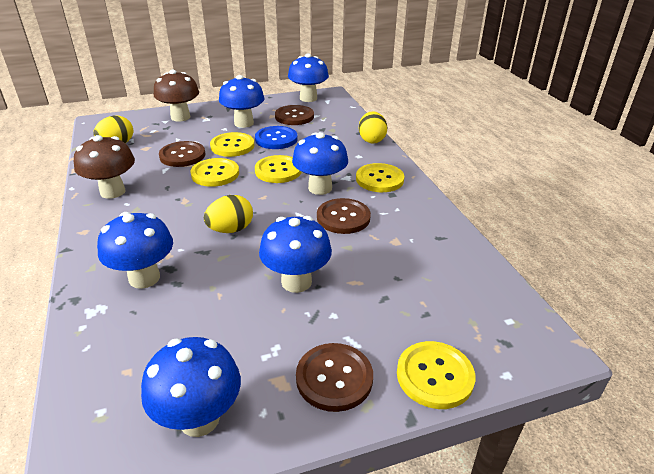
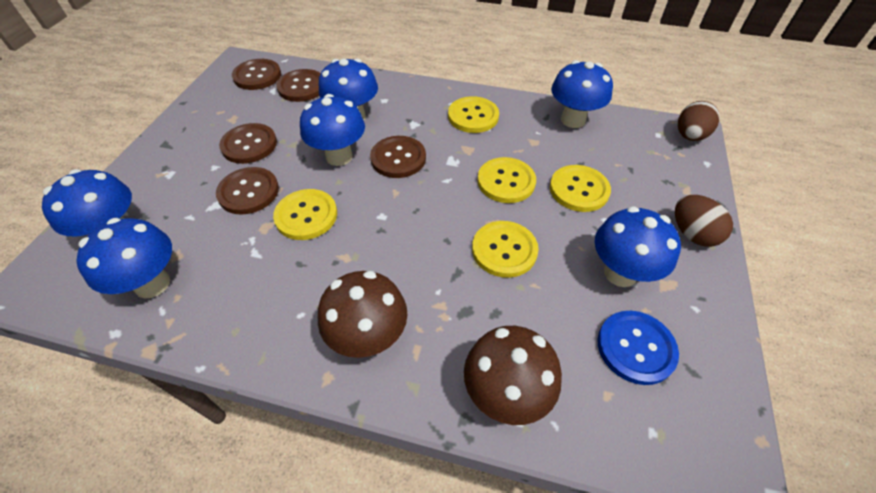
brown button: [159,141,205,167] [275,105,314,125] [296,343,373,412] [317,198,371,234] = 4 -> [216,167,279,215] [219,123,277,164] [232,59,281,90] [276,69,321,102] [370,136,426,178] = 5
brown egg: none = 0 -> [675,195,733,247] [678,101,720,141] = 2
yellow egg: [93,115,133,143] [204,195,253,233] [359,111,388,144] = 3 -> none = 0

